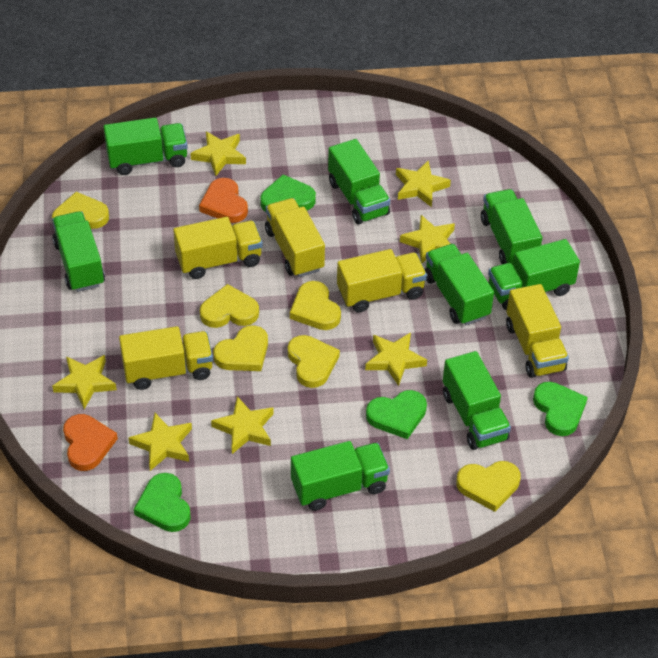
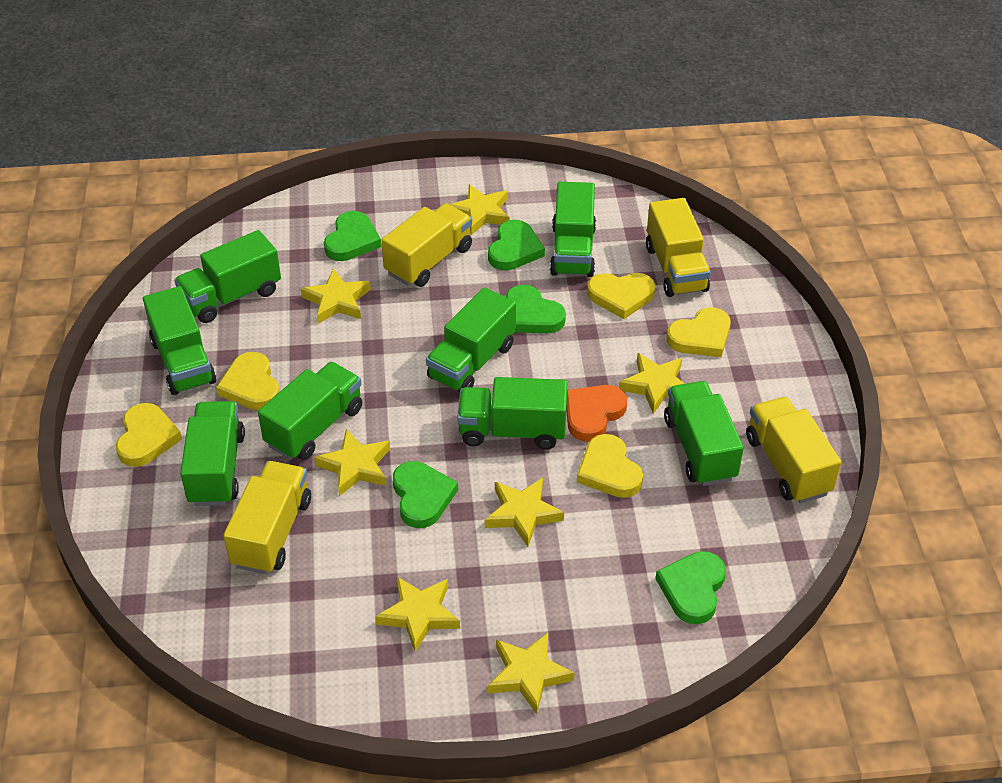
green heart: [134,473,191,532] [260,174,316,212] [366,390,427,439] [533,382,588,436] = 4 -> [324,211,381,261] [393,461,458,528] [488,220,545,270] [506,285,566,333] [655,551,726,624] = 5
orange heart: [63,414,118,471] [199,178,248,223] = 2 -> [566,385,627,442] = 1
yellow heart: [52,192,109,229] [200,284,259,328] [213,325,268,371] [288,335,340,388] [290,281,341,330] [456,461,521,512] = 6 -> [116,403,182,467] [216,352,280,410] [577,434,643,498] [587,273,655,319] [667,307,731,357] = 5
yellow truck: [119,326,213,390] [173,217,263,279] [265,198,325,277] [337,249,427,313] [506,284,569,378] = 5 -> [223,461,311,574] [381,203,472,287] [646,198,711,297] [746,397,841,503] = 4

